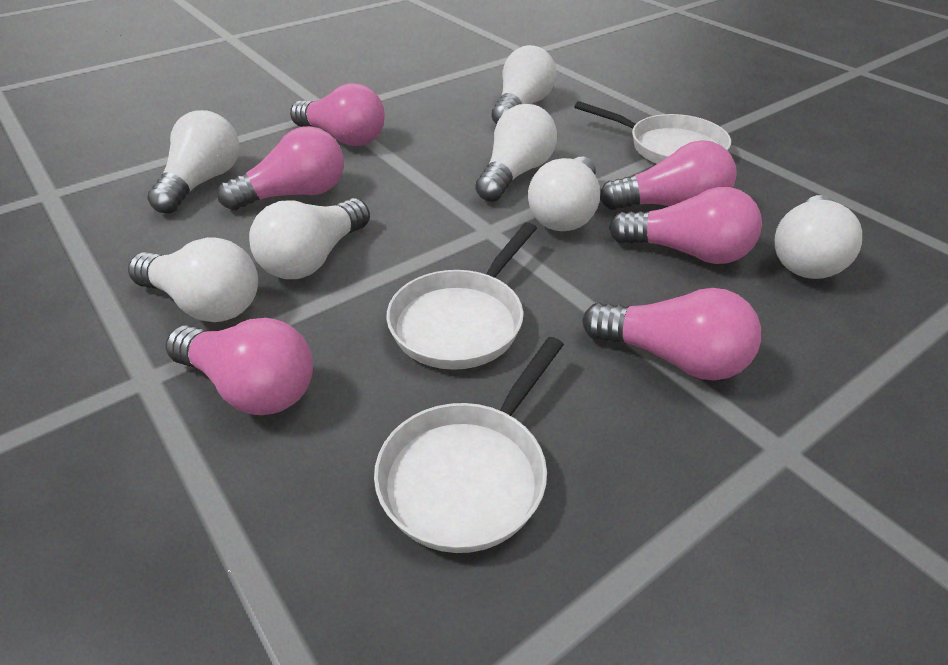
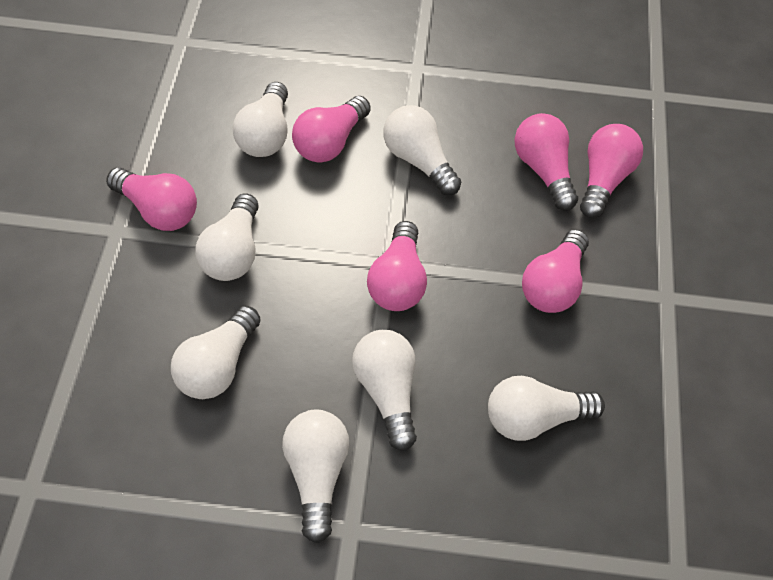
white pan: [374,337,564,553] [386,222,537,370] [574,101,731,164] = 3 -> none = 0

